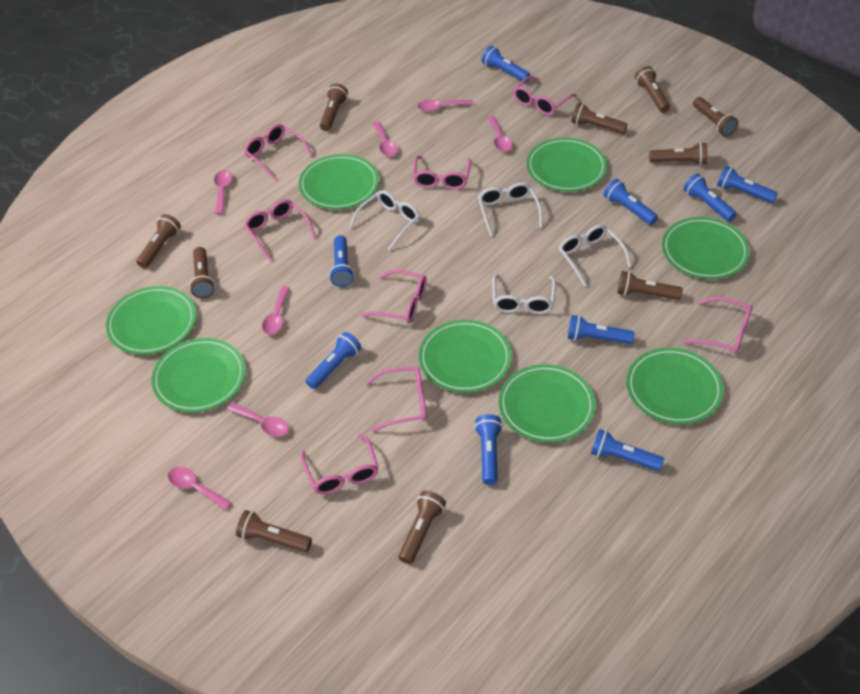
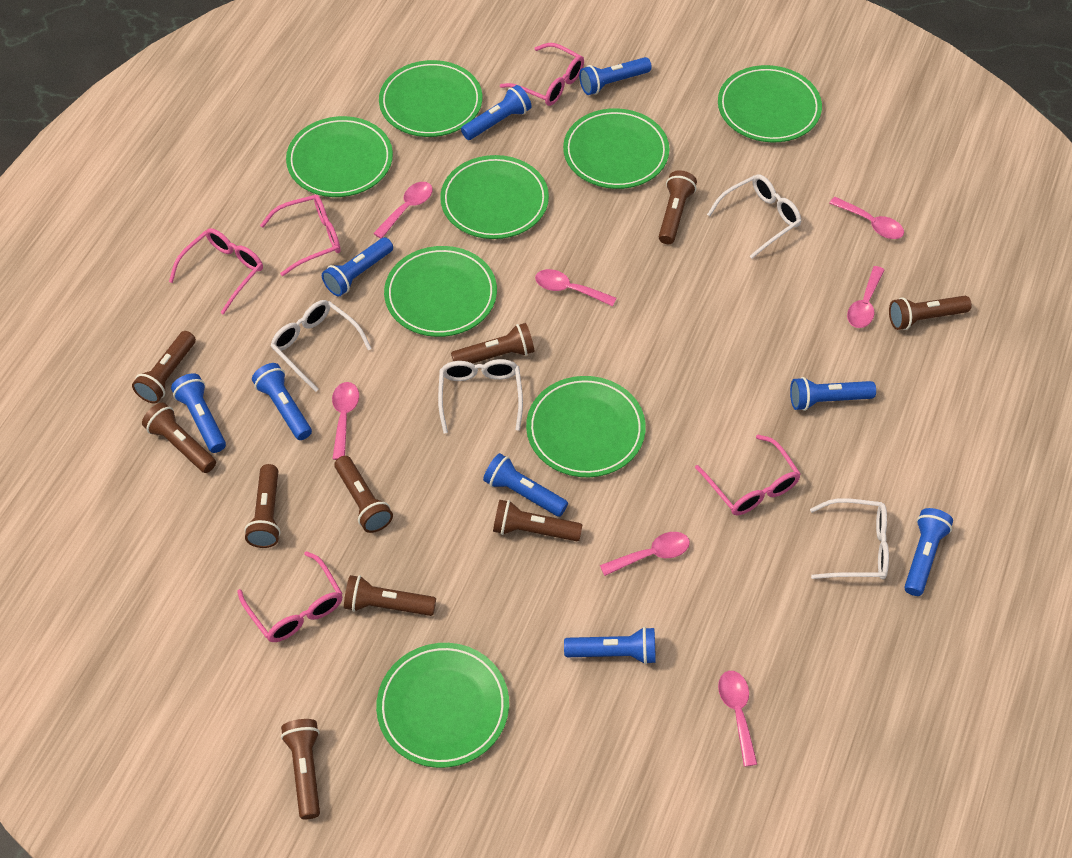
pink glasses: [244,124,312,180] [244,199,316,260] [301,433,379,495] [361,269,427,323] [366,366,427,432] [413,156,471,189] [513,76,577,115] [683,297,752,354] = 8 -> [169,228,263,315] [237,551,343,642] [260,194,341,276] [500,43,584,106] [695,435,801,515] = 5

